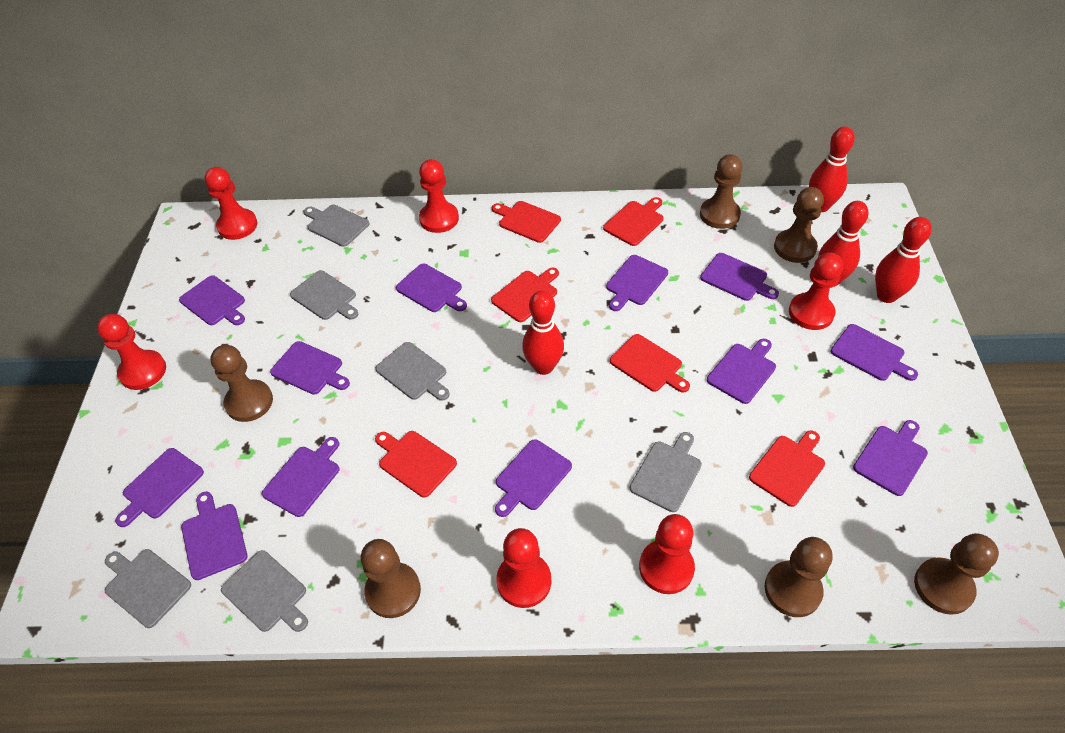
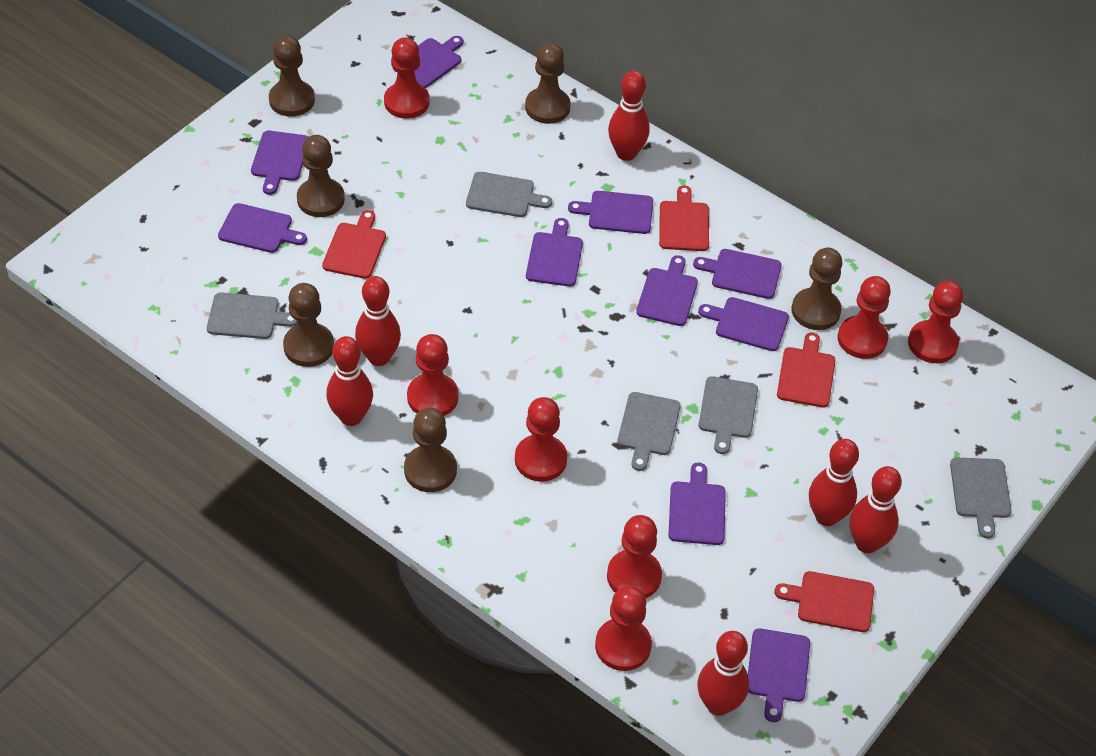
grey cutting board: [105,549,191,628] [221,550,308,632] [290,270,358,320] [303,205,370,247] [376,342,450,401] [630,432,702,512] = 6 -> [207,292,296,339] [466,172,552,217] [618,392,681,471] [699,376,758,454] [950,458,1012,539] = 5
purple cutting board: [115,448,204,527] [179,275,245,325] [181,492,247,580] [262,437,340,517] [270,341,350,395] [396,264,467,312] [495,439,572,517] [606,255,668,311] [700,253,779,301] [707,339,776,404] [831,324,918,381] [853,420,928,496] = 12 -> [218,203,307,253] [251,131,308,195] [392,36,464,88] [526,218,583,287] [568,191,653,234] [636,255,698,326] [668,463,726,545] [693,249,782,299] [698,297,789,351] [748,628,810,722] = 10
red bowling pin: [522,290,564,375] [809,127,855,212] [818,201,869,286] [875,217,932,303] = 4 -> [326,336,373,426] [355,276,401,366] [608,71,650,161] [698,631,749,716] [809,439,859,526] [849,466,902,553] = 6
red cutting board: [375,431,457,497] [491,268,559,322] [492,201,561,243] [603,197,664,246] [610,334,690,393] [749,430,825,507] = 6 -> [322,210,386,279] [659,185,709,251] [774,571,874,632] [777,332,835,408] = 4
red pawn: [97,314,166,390] [205,167,258,240] [419,159,459,233] [496,528,551,608] [639,514,695,594] [789,252,843,330] = 6 -> [384,37,429,118] [407,334,459,416] [515,397,567,482] [595,585,652,671] [607,515,662,598] [837,276,891,359] [908,281,963,363] = 7

